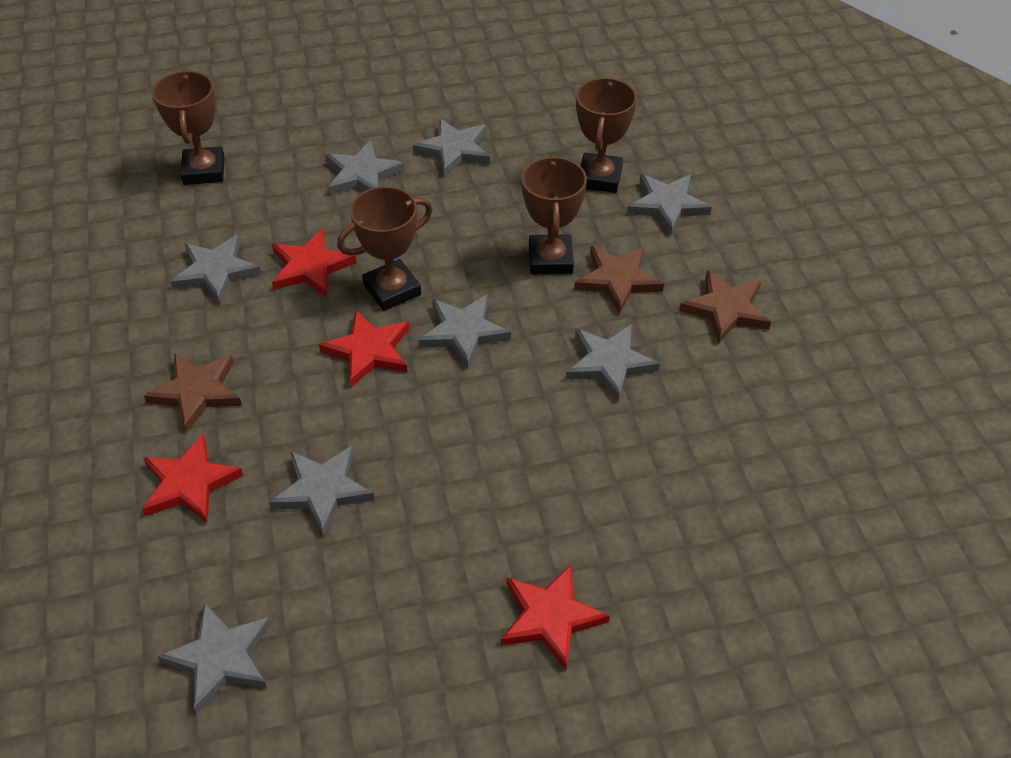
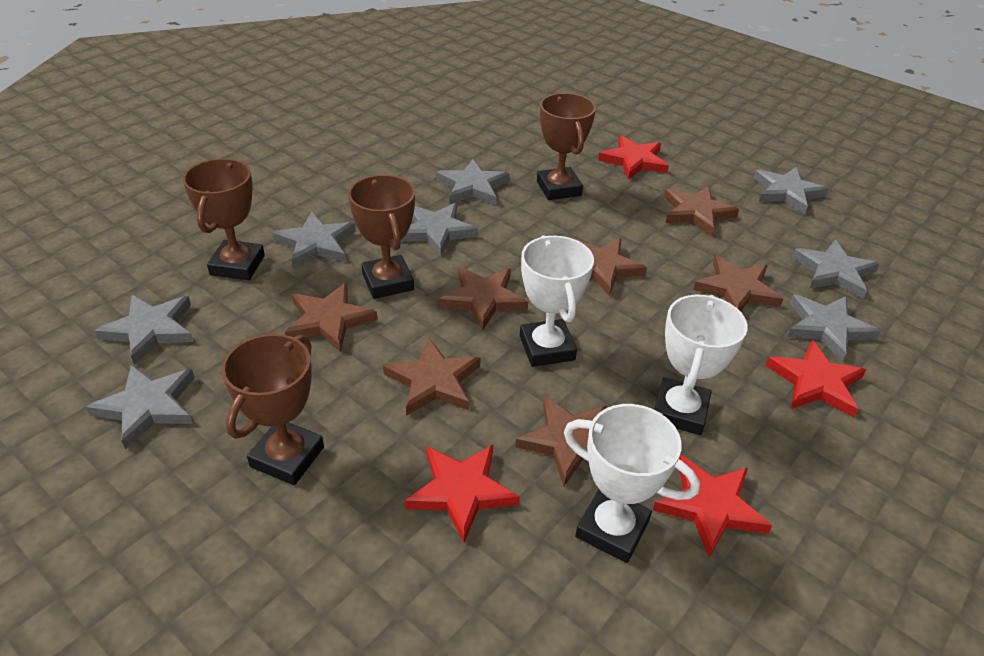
brown star: [144,353,242,432] [574,246,664,314] [679,270,771,344] = 3 -> [285,283,378,352] [383,338,481,416] [439,267,528,330] [515,396,607,486] [575,238,647,296] [664,186,739,236] [693,256,783,312] = 7
white trophy: none = 0 -> [520,235,594,367] [564,404,700,563] [654,295,748,435] = 3

